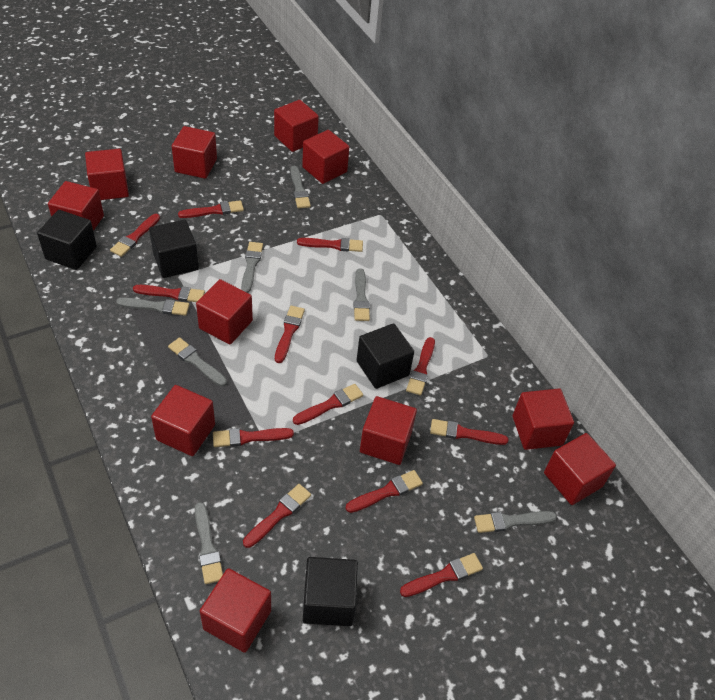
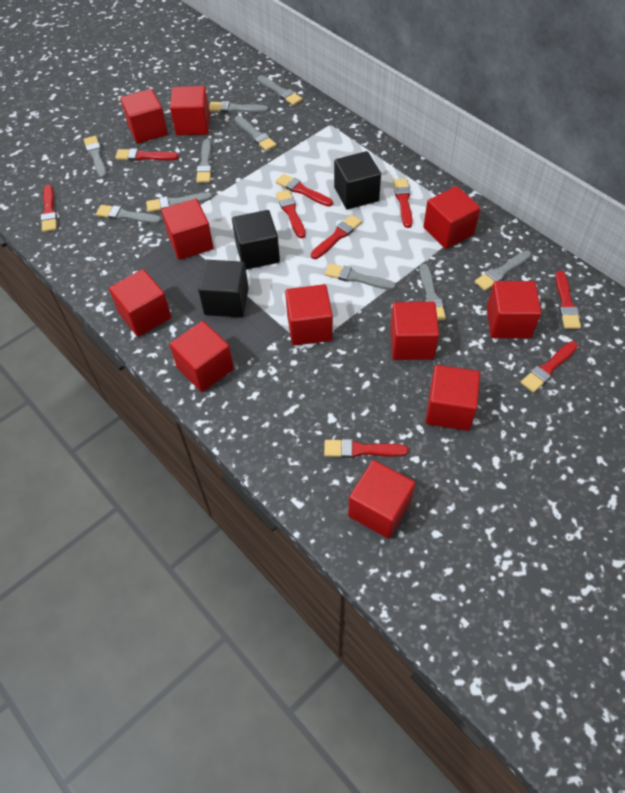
black cube: [37,210,97,270] [149,220,199,278] [303,557,358,626] [357,323,414,389] = 4 -> [198,260,249,317] [232,210,280,270] [334,151,381,209] = 3
grey brush: [116,298,190,316] [168,337,227,387] [195,502,223,584] [241,242,263,293] [290,166,311,208] [354,268,370,321] [474,511,557,533] = 7 -> [84,136,107,178] [96,205,162,224] [146,193,213,212] [196,139,212,183] [209,101,268,113] [235,116,277,151] [258,75,302,105] [325,263,396,290] [419,264,446,320] [475,250,532,291] = 10
red brush: [110,214,160,257] [133,285,205,302] [178,200,244,218] [213,428,294,447] [243,484,311,548] [275,306,305,363] [293,384,363,425] [297,238,363,252] [345,470,423,513] [400,553,483,597] [406,337,435,395] [430,419,508,445] = 12 -> [41,184,57,232] [115,148,179,161] [276,174,333,207] [276,190,306,238] [311,215,362,259] [324,439,408,458] [393,179,413,228] [521,341,578,393] [555,271,581,329] = 9

